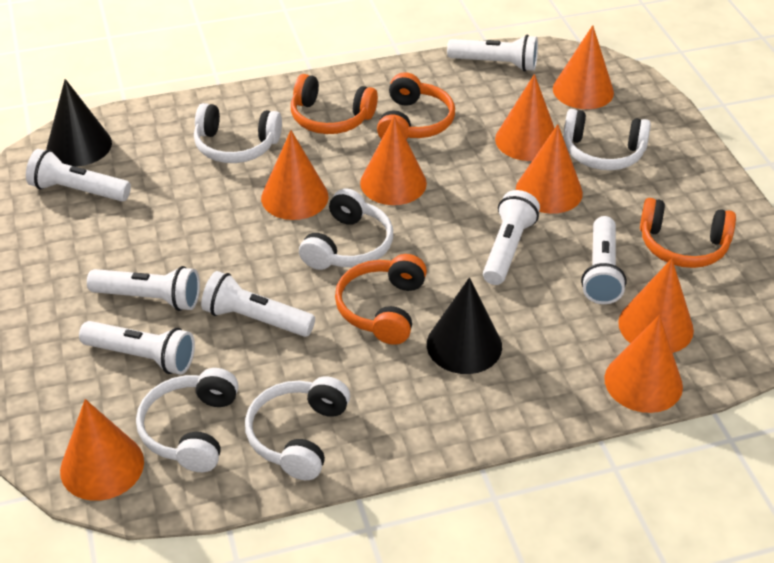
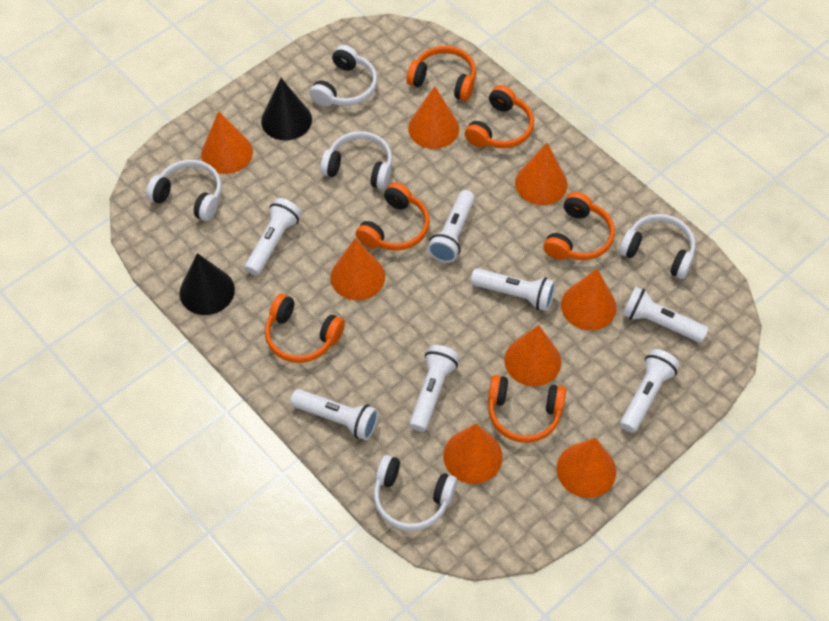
orange headphones: [291,74,378,134] [335,254,427,345] [377,72,455,139] [640,198,736,268] = 4 -> [265,294,345,363] [356,182,430,251] [407,46,476,101] [465,85,534,149] [488,375,566,443] [543,192,615,260] = 6

